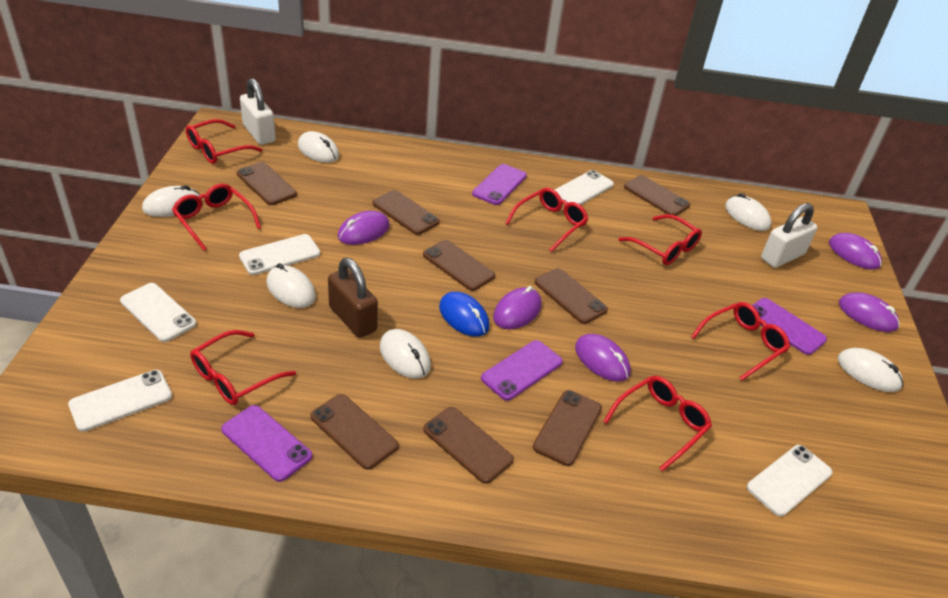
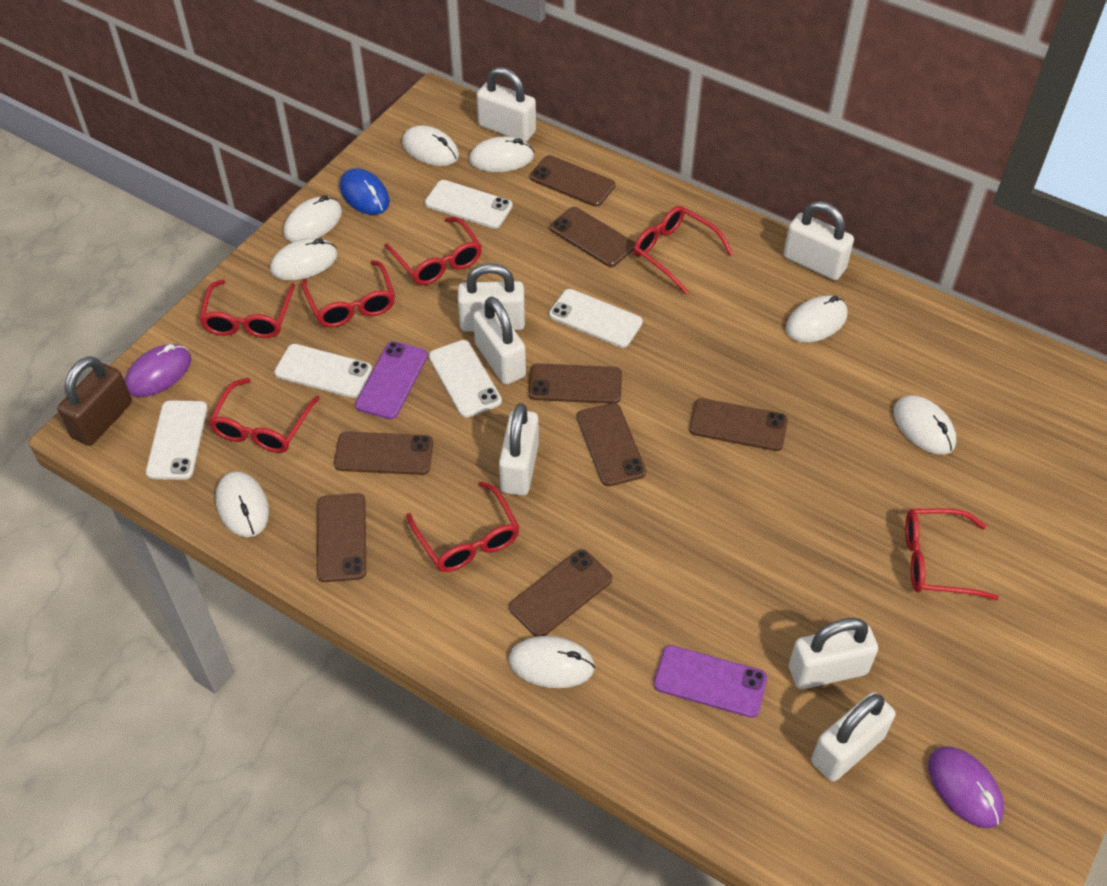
purple mouse: [338,211,390,245] [493,286,542,329] [575,334,631,382] [829,233,882,270] [839,292,900,332] = 5 -> [125,344,191,397] [928,746,1004,828] = 2
purple phone: [221,405,312,482] [472,164,527,205] [481,340,563,401] [752,298,827,355] = 4 -> [355,341,428,419] [654,645,767,718] = 2
white mouse: [142,185,202,217] [266,263,316,308] [298,131,339,163] [380,329,431,379] [725,193,771,231] [838,348,903,392] = 6 -> [216,471,269,537] [270,238,338,280] [283,195,342,242] [402,125,459,166] [469,136,534,172] [509,636,595,688] [786,296,848,343] [894,395,956,455] = 8
white padlock: [240,78,276,145] [761,203,817,268] = 2 -> [458,263,525,332] [473,297,526,385] [477,67,536,142] [499,403,539,496] [784,201,854,280] [789,618,878,689] [811,692,895,782] = 7

